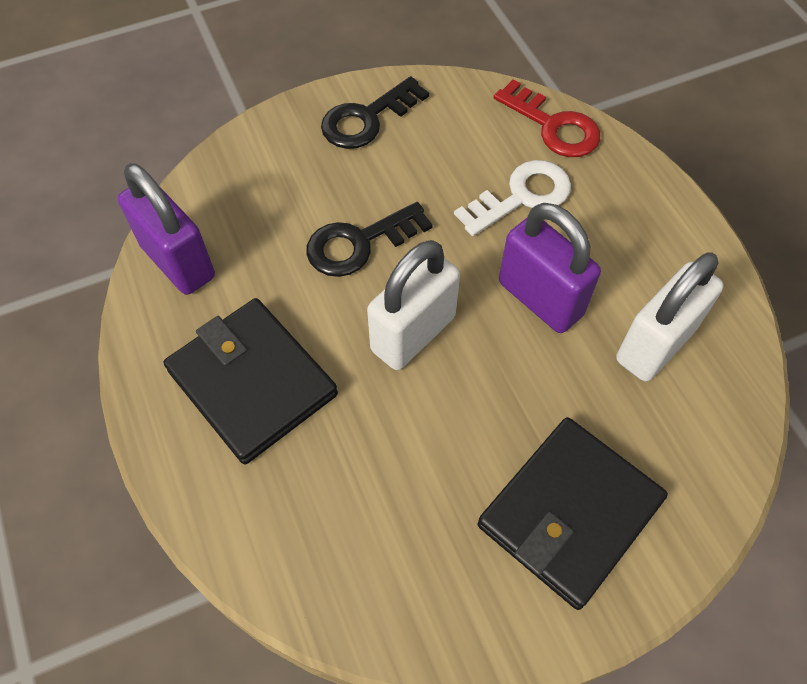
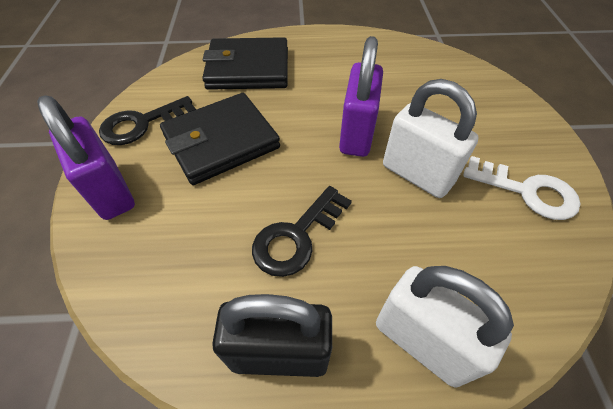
black padlock: none = 0 -> [212,294,332,377] = 1
red key: [493,79,600,157] = 1 -> none = 0

